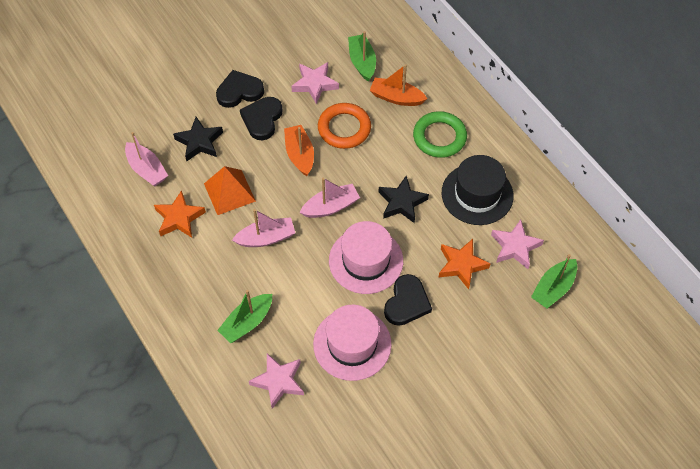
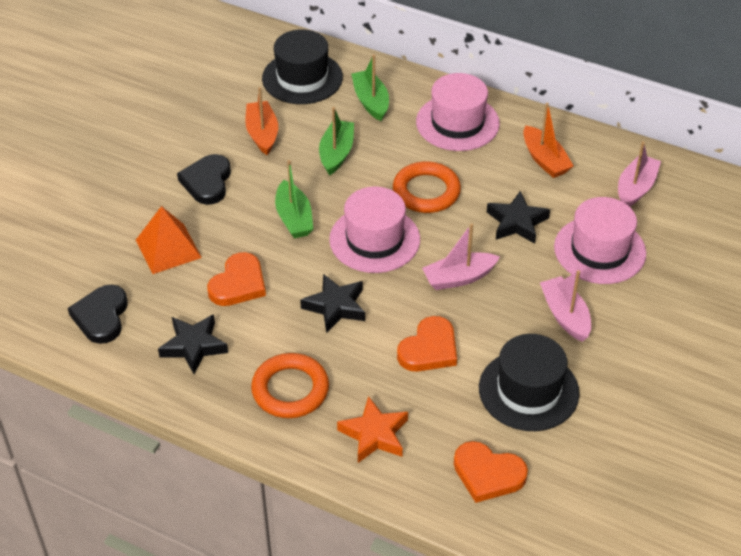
black hat: [442,155,514,225] = 1 -> [262,29,343,104] [479,334,580,431] = 2
black heart: [216,70,264,108] [240,97,283,140] [384,274,432,326] = 3 -> [68,285,128,344] [177,154,231,205] = 2
black star: [173,117,223,161] [379,175,429,223] = 2 -> [158,314,228,374] [300,274,365,333] [487,191,550,244] = 3
green ring: [413,111,467,158] = 1 -> none = 0
orange heart: none = 0 -> [207,252,266,306] [397,316,457,372] [454,441,528,503] = 3
orange ring: [318,103,371,149] = 1 -> [251,353,329,418] [393,161,461,213] = 2
orange star: [154,190,206,238] [438,239,491,289] = 2 -> [337,396,408,463] = 1
pink hat: [313,305,391,381] [329,221,403,294] = 2 -> [329,187,420,273] [416,73,500,151] [554,197,646,284] = 3
pink star: [249,353,304,409] [291,62,339,104] [491,219,544,269] = 3 -> none = 0

